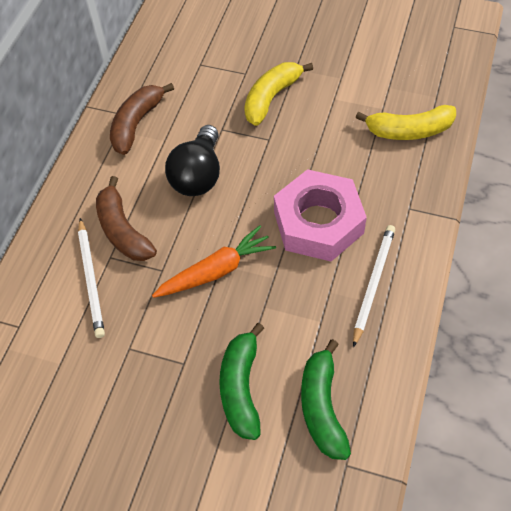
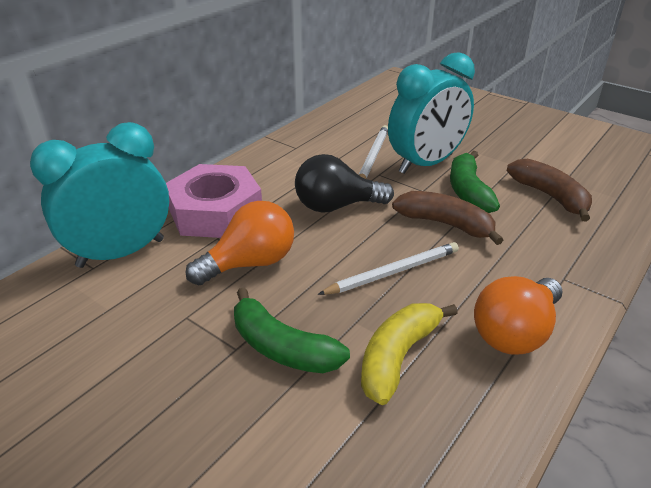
orange carrot: [152,225,276,298] = 1 -> none = 0
orange light bulb: none = 0 -> [186,201,294,285] [474,276,563,354] = 2
turquoise clock: none = 0 -> [30,122,169,268] [388,52,475,174] = 2
yellow banana: [244,62,313,126] [355,105,456,140] = 2 -> [361,303,458,405] = 1

